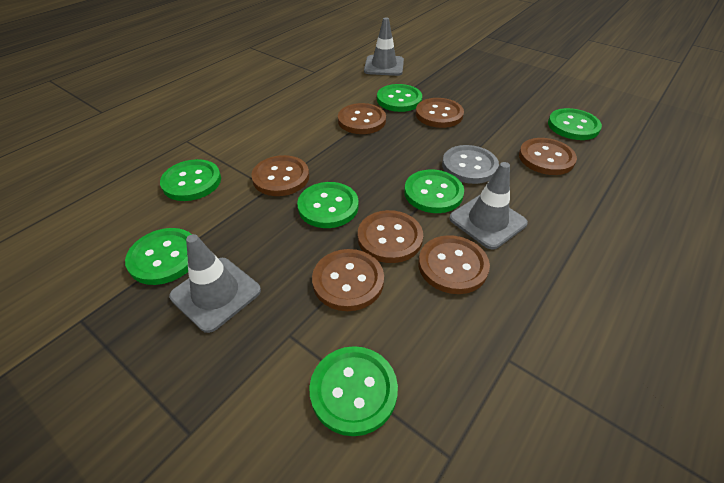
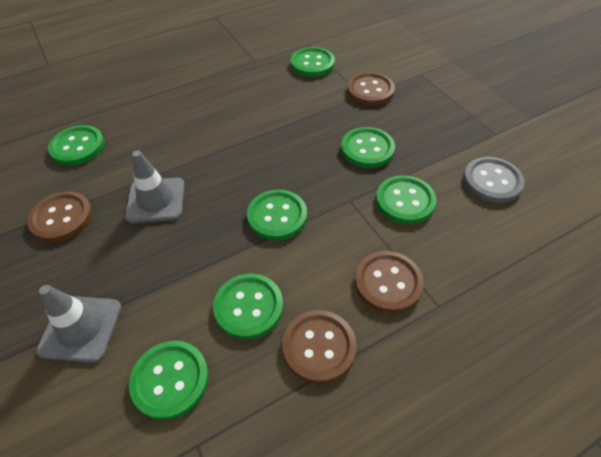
brown button: [251,155,309,196] [312,249,384,311] [338,103,386,134] [358,210,423,263] [416,98,464,128] [419,235,490,294] [519,138,577,175] = 7 -> [27,192,92,242] [282,310,357,384] [347,72,395,106] [355,251,424,313] = 4
grey traffic cone: [169,234,261,333] [364,17,404,76] [449,162,528,249] = 3 -> [36,285,122,363] [125,150,185,224] = 2

